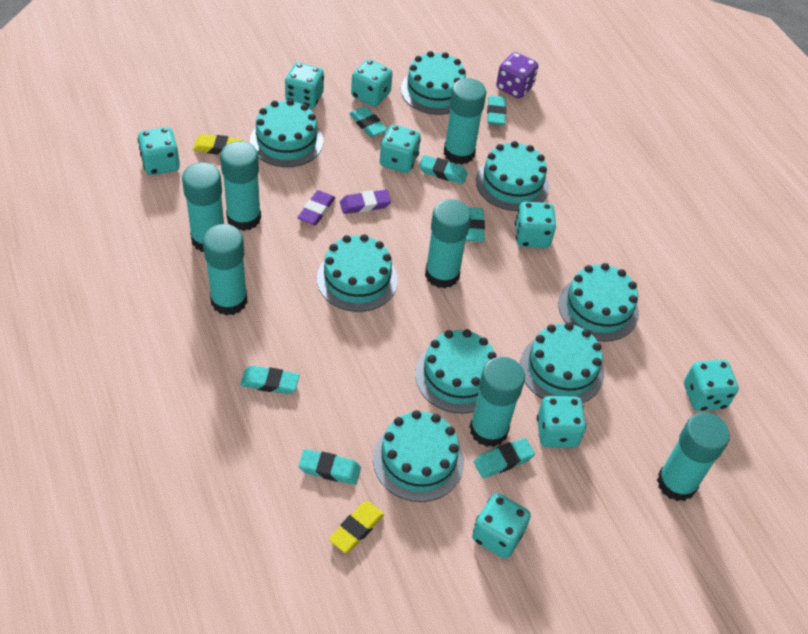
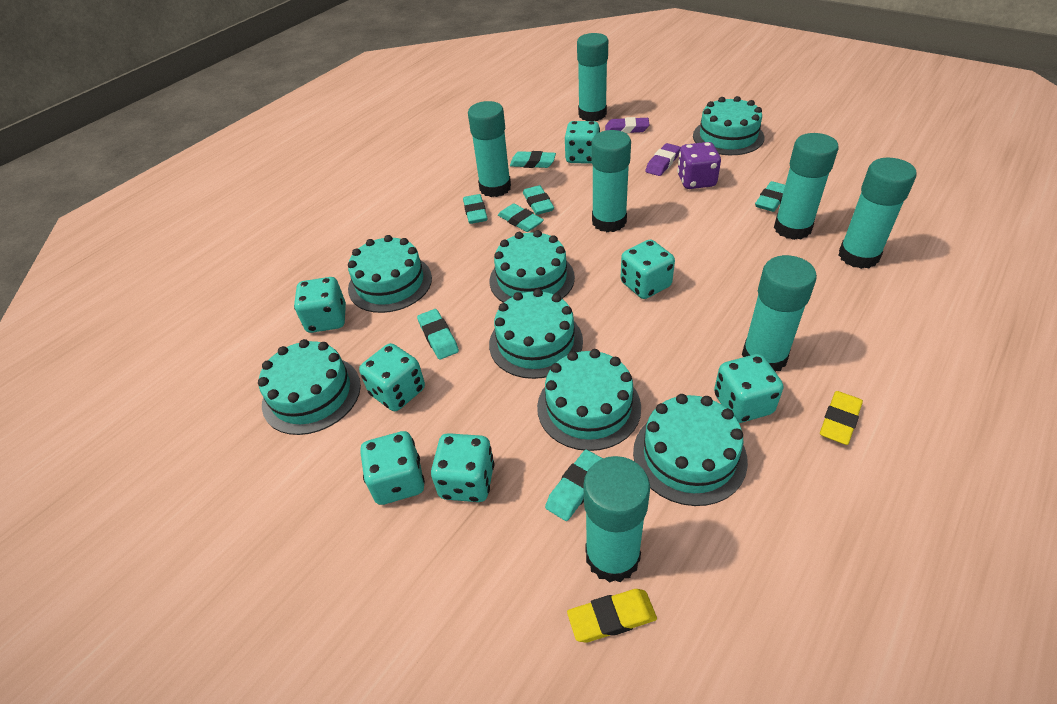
turquoise cake: [250,99,323,167] [317,234,398,312] [373,410,464,502] [401,51,466,115] [415,329,497,414] [476,141,549,211] [520,322,604,403] [558,263,639,342] = 8 -> [258,339,361,435] [348,235,432,313] [489,289,583,379] [490,230,575,303] [537,349,641,451] [633,394,748,506] [693,96,764,155] = 7
turquoise dice: [138,127,180,175] [285,63,324,109] [351,59,392,107] [380,125,421,173] [472,493,531,559] [515,202,556,248] [537,396,586,448] [684,360,739,411] = 8 -> [294,277,346,333] [359,343,425,411] [360,431,425,505] [431,433,495,502] [565,121,600,164] [620,239,675,299] [714,354,783,423] = 7

